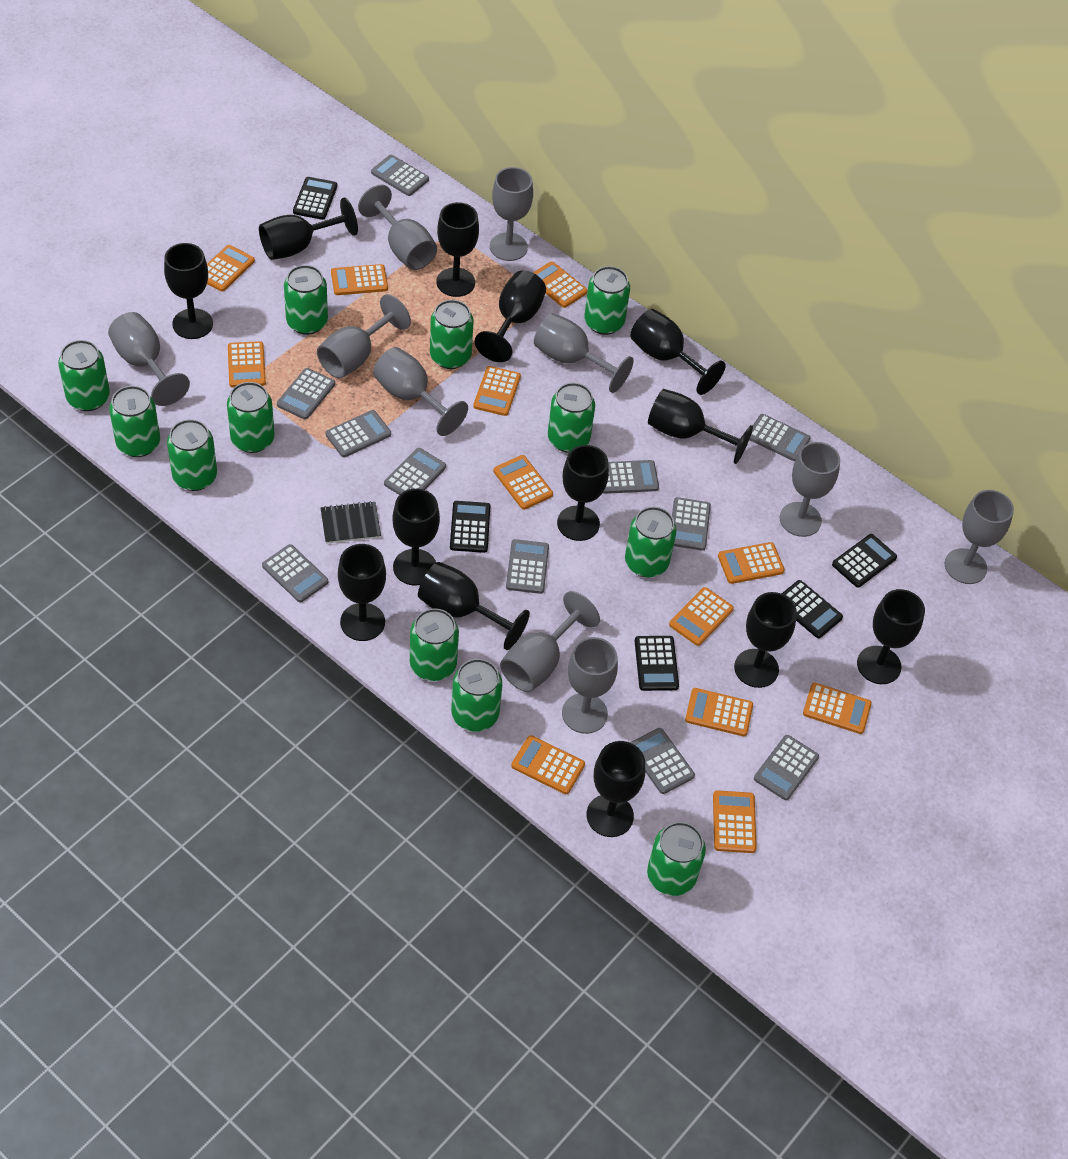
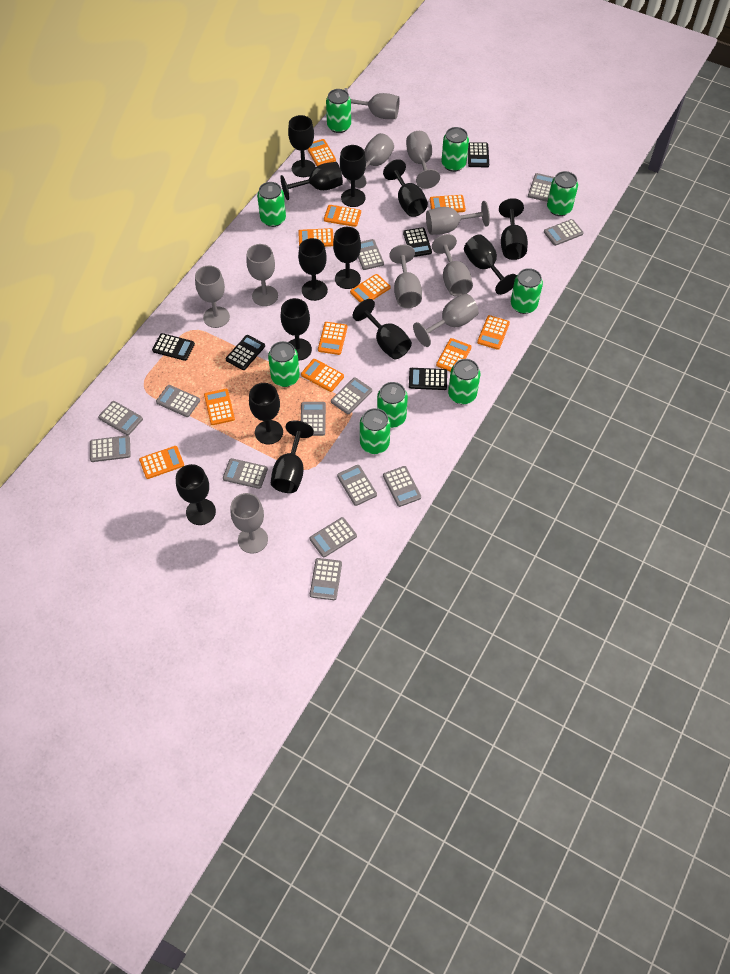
black notebook: [321,501,381,544] = 1 -> none = 0
green can: [58,340,110,411] [109,386,160,457] [167,419,217,491] [227,382,275,453] [284,265,328,335] [410,608,459,681] [430,300,474,369] [451,659,502,732] [548,383,595,453] [584,266,630,335] [625,507,676,578] [647,822,706,896] = 12 -> [257,182,286,227] [268,341,300,387] [326,89,351,133] [360,408,391,454] [377,382,408,428] [441,127,469,172] [448,359,481,404] [511,268,543,314] [547,171,578,216] = 9
grey calculator: [262,544,328,603] [277,368,335,420] [326,410,391,458] [371,155,429,196] [384,448,446,495] [506,539,549,594] [603,460,659,494] [630,728,695,794] [672,497,711,551] [749,414,811,461] [754,735,819,800] = 11 -> [90,435,131,462] [98,401,143,435] [156,385,200,417] [223,458,268,489] [301,402,326,436] [310,517,357,557] [310,558,342,600] [331,377,372,414] [337,465,377,506] [358,239,384,270] [383,466,421,507] [528,173,555,202] [544,219,584,246] = 13
orange calculator: [207,245,255,292] [228,341,266,388] [331,264,388,295] [473,366,521,416] [493,455,553,510] [511,735,585,794] [533,261,588,308] [669,587,734,646] [685,688,753,736] [713,790,757,853] [718,542,785,584] [803,682,872,734] = 12 -> [139,446,184,479] [204,389,235,425] [298,228,334,247] [301,359,344,392] [307,139,336,166] [318,322,347,355] [324,205,361,227] [350,274,390,303] [430,195,466,212] [436,338,472,372] [477,315,510,350] = 11

